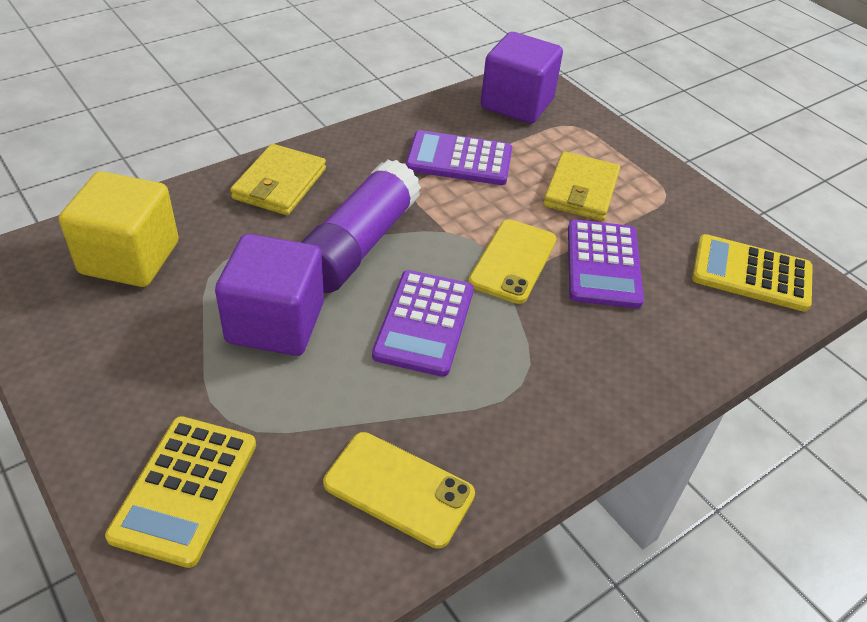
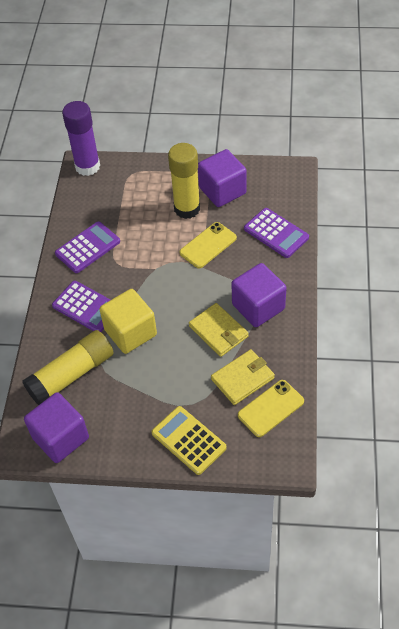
purple cube: [215,234,324,356] [481,32,563,124] = 2 -> [24,392,89,463] [198,149,247,207] [232,263,286,327] = 3
yellow calculator: [105,416,256,568] [692,234,813,312] = 2 -> [152,406,227,475] = 1
yellow glue stick: none = 0 -> [22,330,114,405] [168,143,200,219] = 2

